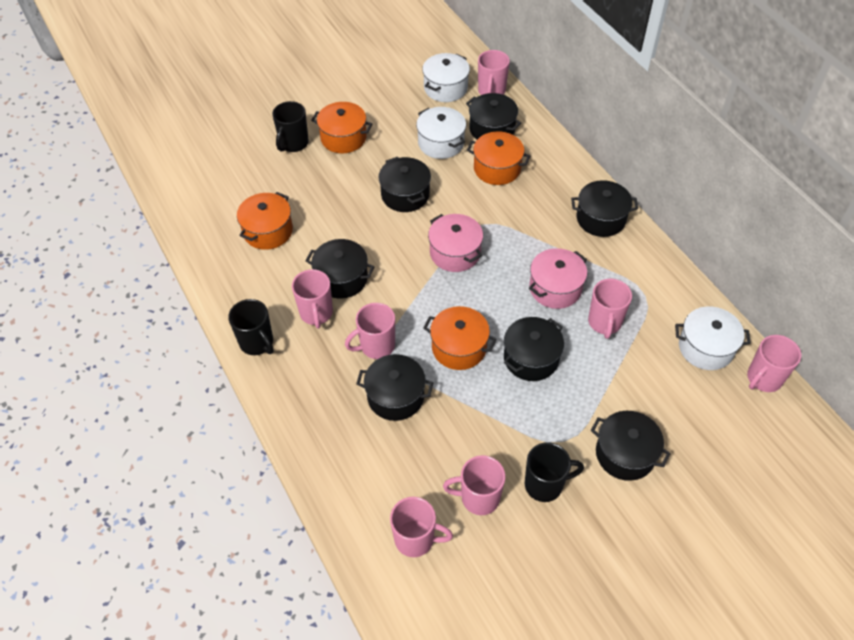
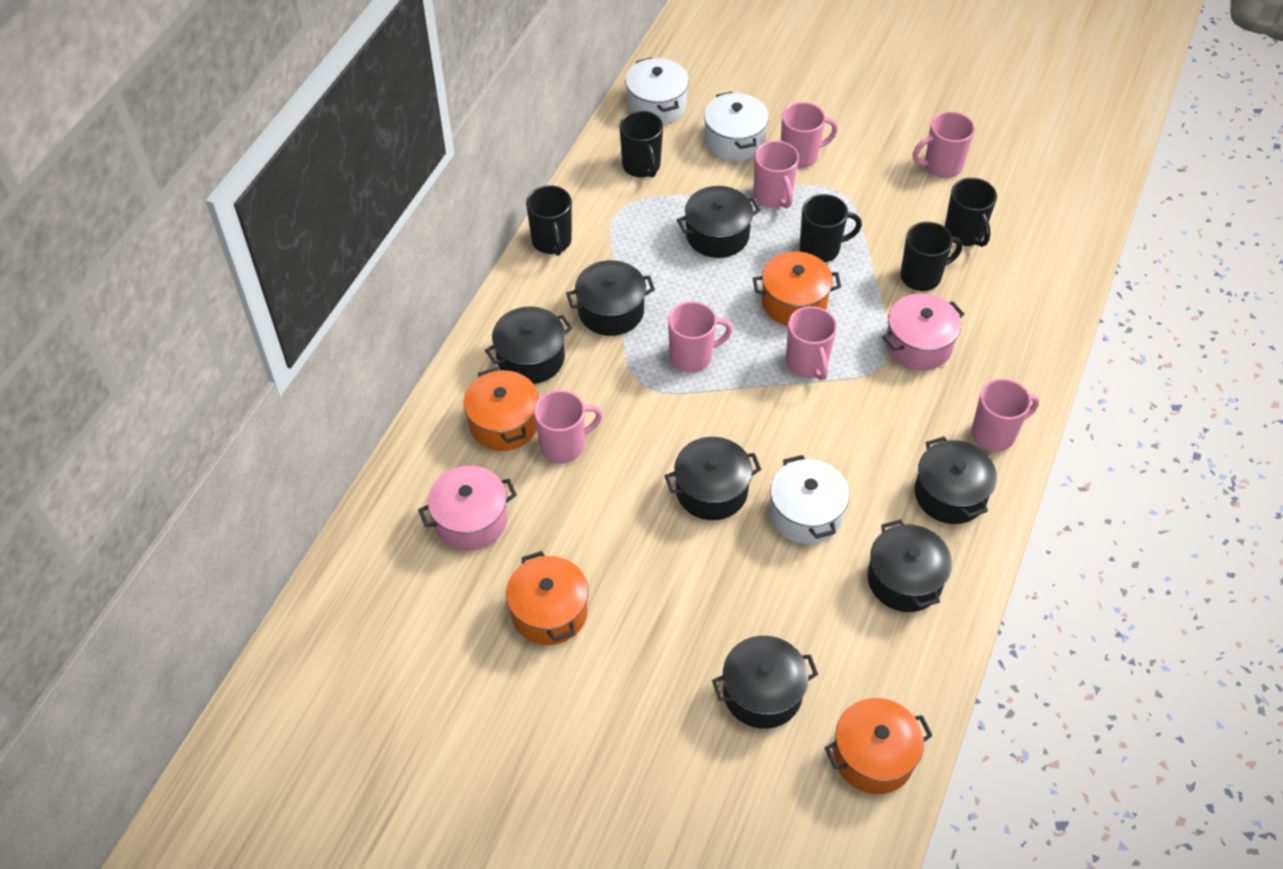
black mug: [228,299,274,355] [272,101,309,152] [525,442,584,502] = 3 -> [526,185,572,256] [620,111,663,177] [799,194,862,262] [900,222,963,291] [945,178,997,247] = 5

